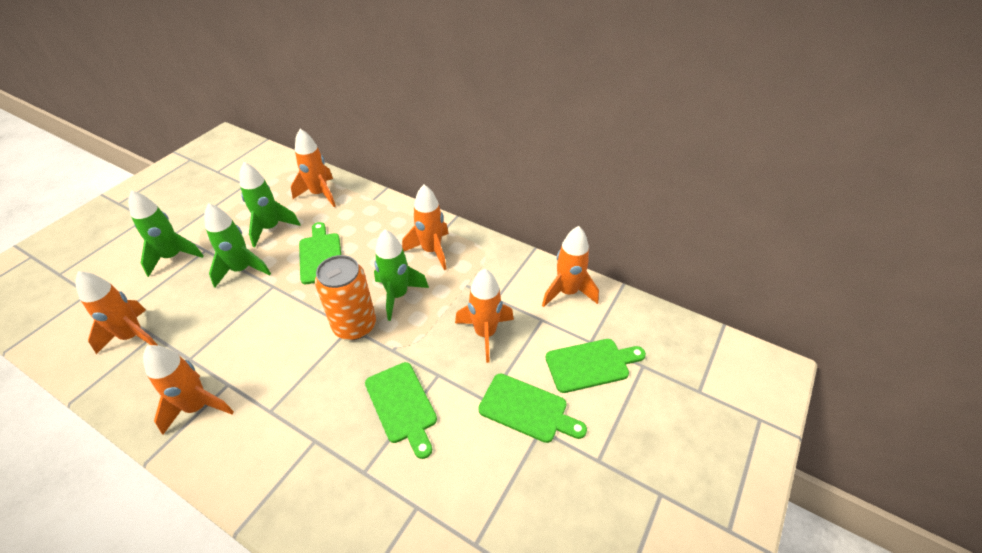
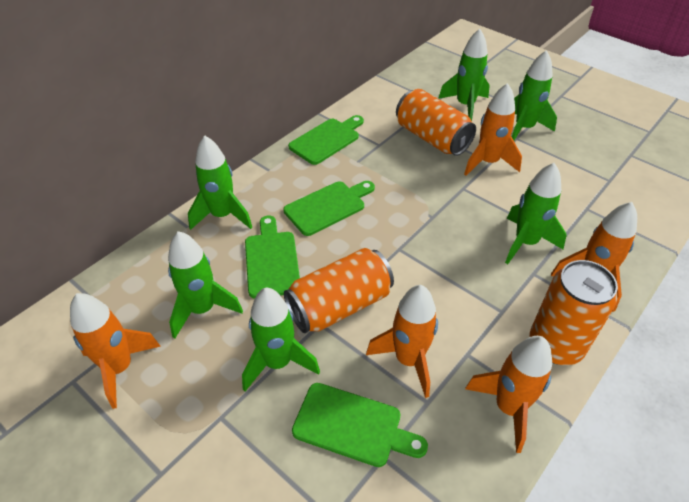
green rocket: [128,190,204,277] [204,203,271,288] [240,162,300,247] [374,229,429,321] = 4 -> [168,231,243,338] [188,135,252,230] [242,287,320,391] [438,29,490,121] [505,163,566,264] [512,50,557,140] = 6
orange can: [315,255,376,340] = 1 -> [284,248,394,333] [396,89,476,156] [530,260,618,365] = 3
orange rocket: [75,271,158,354] [143,345,234,435] [291,129,336,207] [402,185,449,270] [455,268,514,363] [542,226,599,307] = 6 -> [70,293,161,409] [366,285,438,398] [464,83,522,176] [465,336,552,453] [551,202,637,312] = 5

